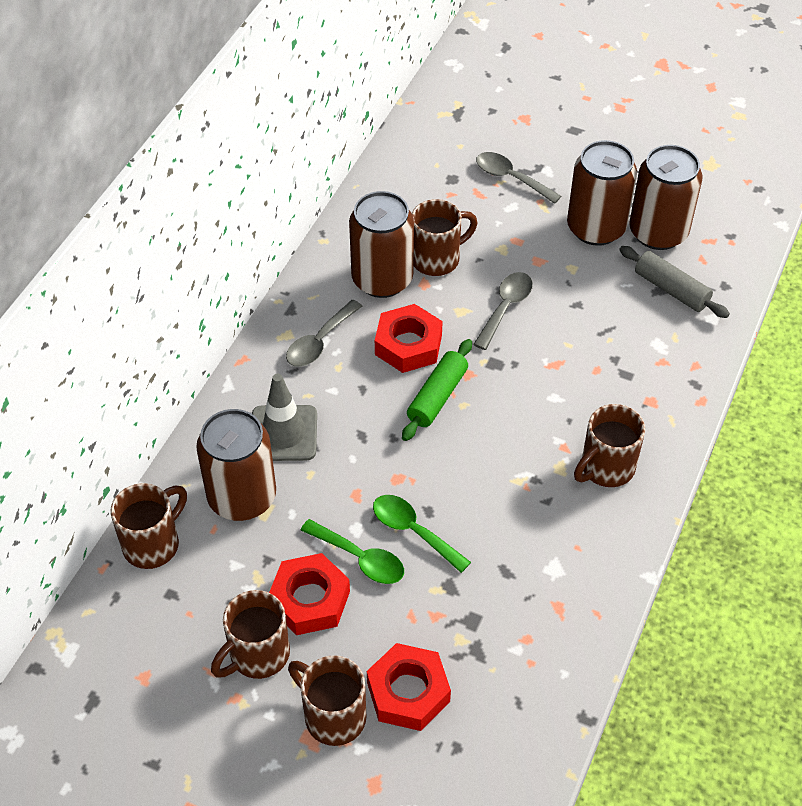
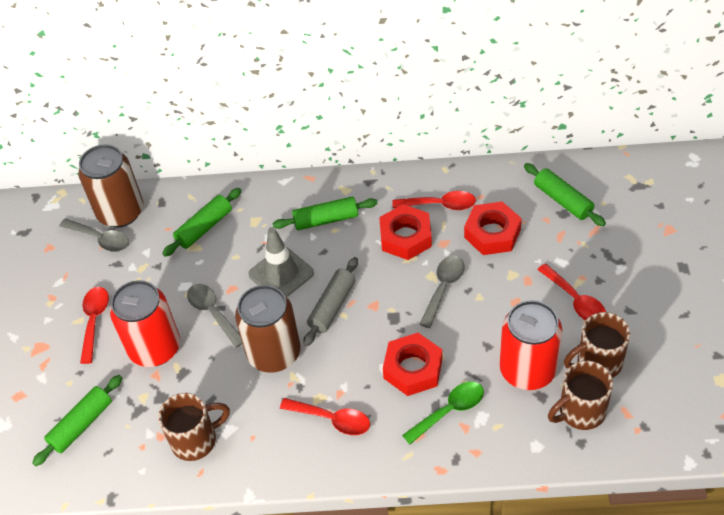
brown can: [196,409,276,521] [349,191,414,298] [567,140,637,246] [629,145,702,250] = 4 -> [78,144,143,227] [235,285,300,373] = 2
brown mug: [110,483,187,569] [211,590,290,679] [288,655,366,746] [412,199,478,276] [574,404,645,487] = 5 -> [158,393,230,461] [548,361,613,430] [564,312,630,378] = 3
green rolling pin: [402,339,472,441] = 1 -> [32,375,122,466] [162,188,242,257] [273,197,377,230] [524,163,606,226] = 4
green spoon: [301,519,404,584] [373,495,471,573] = 2 -> [402,382,484,444] = 1
red can: none = 0 -> [110,280,180,367] [500,300,562,390] = 2
red spoon: none = 0 -> [80,287,109,364] [280,398,370,435] [392,191,476,210] [537,264,606,320] = 4

